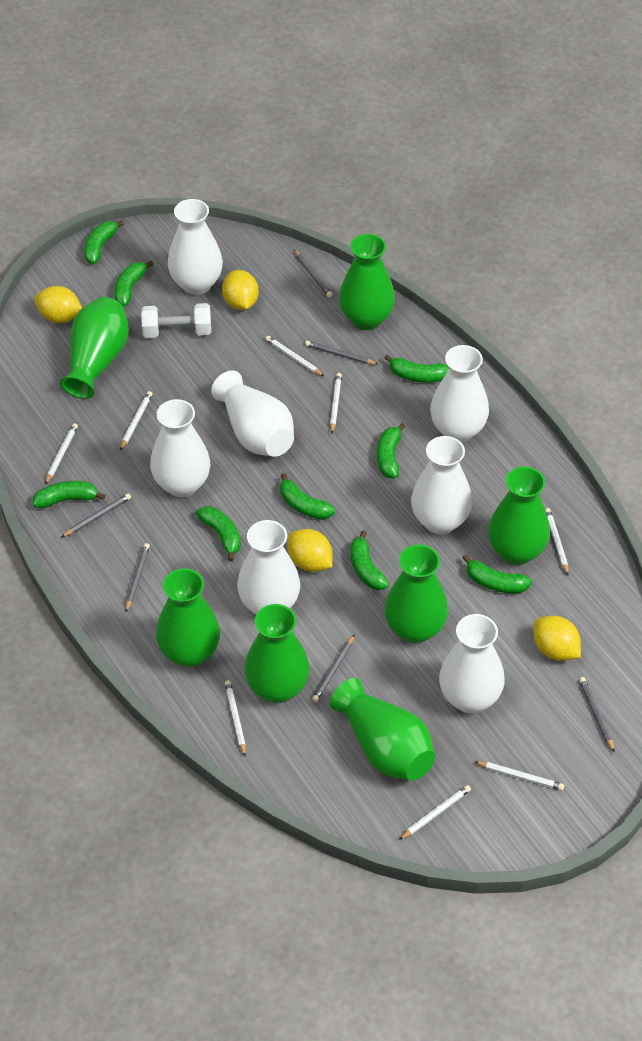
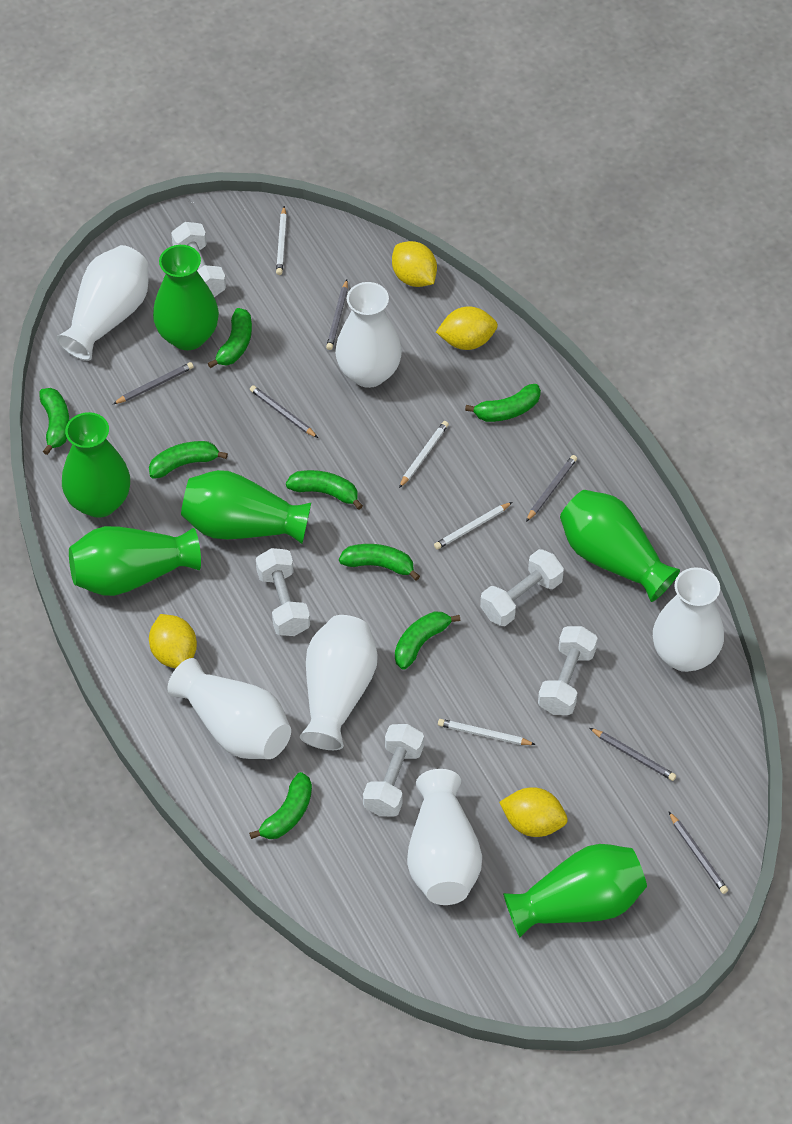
green banana: [33,481,105,508] [84,220,124,264] [114,261,153,306] [196,506,241,561] [280,473,335,520] [350,530,389,590] [377,423,406,478] [385,354,449,382] [462,554,532,593] = 9 -> [39,388,70,455] [149,441,228,479] [208,308,252,368] [249,772,312,839] [286,470,363,510] [339,544,420,580] [395,611,460,670] [465,384,541,422] = 8
green vase: [60,297,129,399] [156,568,220,667] [244,604,310,703] [330,678,435,781] [339,234,395,330] [384,544,448,643] [488,466,550,565] = 7 -> [62,412,130,518] [69,526,201,596] [153,245,219,350] [181,470,311,544] [503,844,647,937] [560,490,680,602] = 6
white dumbbell: [141,303,211,338] = 1 -> [171,222,226,297] [256,548,310,636] [363,724,424,816] [480,549,564,626] [538,626,598,715] = 5
white pencil: [45,423,78,485] [120,391,153,450] [225,680,246,756] [265,336,324,376] [330,373,342,433] [399,785,471,840] [474,761,564,791] [545,508,569,575] = 8 -> [276,206,287,275] [399,421,449,488] [434,502,513,550] [438,719,536,745] = 4
white vase: [150,399,210,497] [168,199,223,295] [211,371,294,457] [237,520,300,614] [411,436,472,534] [430,345,489,442] [439,614,505,713] = 7 -> [56,245,148,361] [168,658,291,759] [300,615,378,750] [335,282,402,388] [407,769,482,905] [653,567,724,672] = 6

